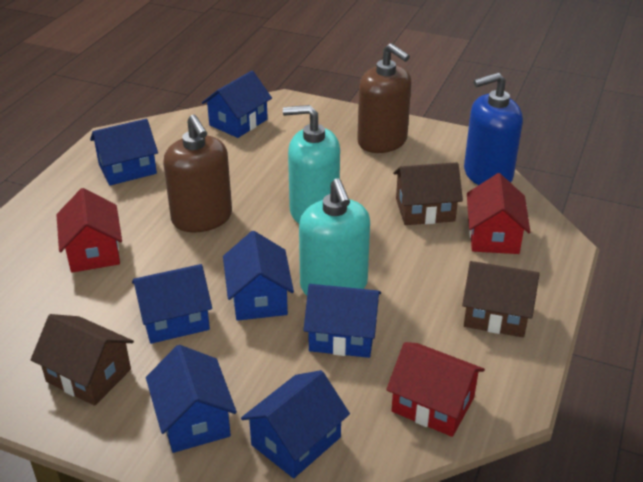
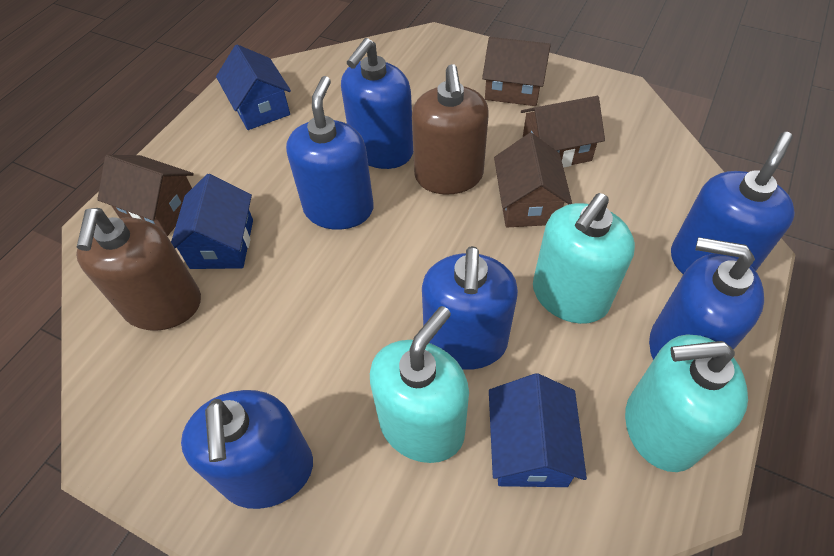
blue house: [90,119,158,186] [132,264,212,344] [146,345,237,453] [202,71,272,138] [223,231,294,321] [241,370,350,478] [304,284,381,358] = 7 -> [171,174,253,269] [216,44,291,130] [489,373,587,487] = 3
blue soap dispenser: [464,73,523,185] = 1 -> [181,390,313,509] [286,76,374,230] [341,38,413,169] [422,246,518,370] [649,237,764,360] [671,132,795,274] = 6
brown house: [31,314,134,406] [393,162,463,225] [462,261,540,337] = 3 -> [97,155,194,236] [482,37,551,106] [494,133,572,228] [521,96,605,168] = 4
red house: [57,188,122,273] [386,342,485,437] [467,173,530,254] = 3 -> none = 0
turquoise soap dispenser: [283,105,340,223] [299,178,370,295] = 2 -> [370,306,469,463] [533,193,635,324] [625,334,748,472] = 3

